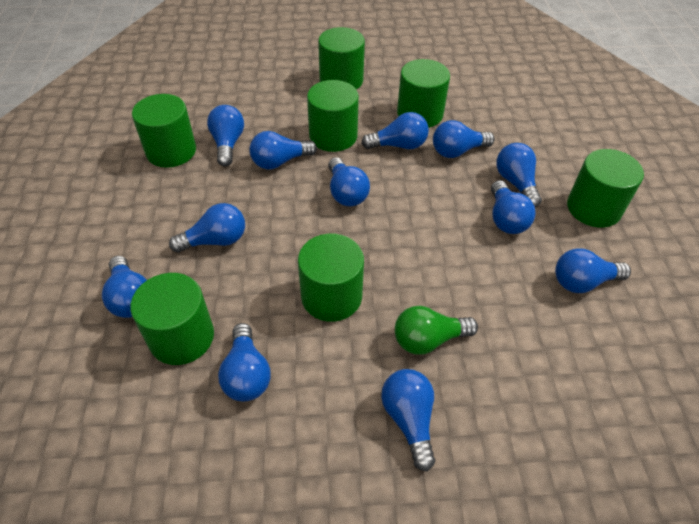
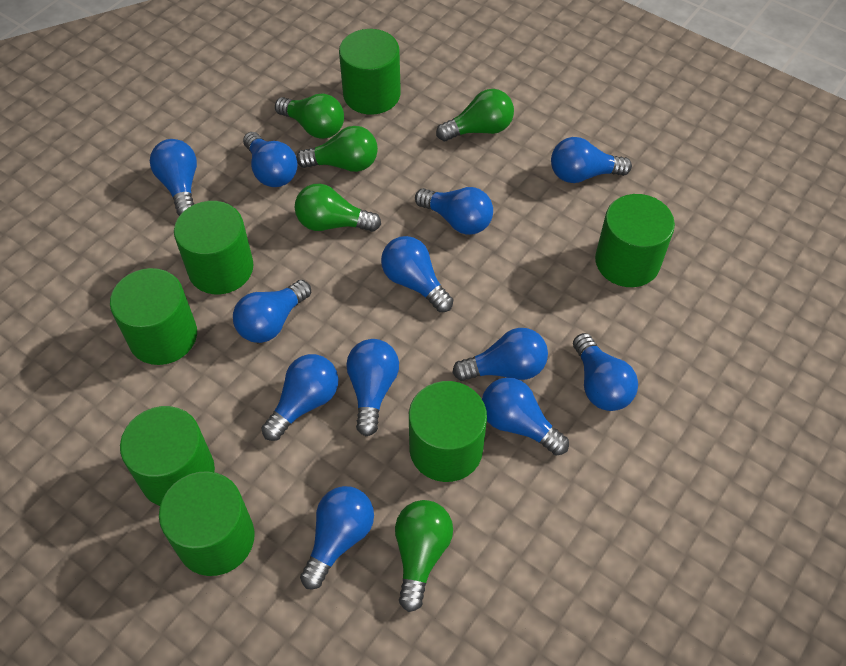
green light bulb: [395,306,478,355] = 1 -> [275,93,344,139] [294,183,381,232] [296,126,378,172] [395,500,453,612] [436,89,514,141] = 5

